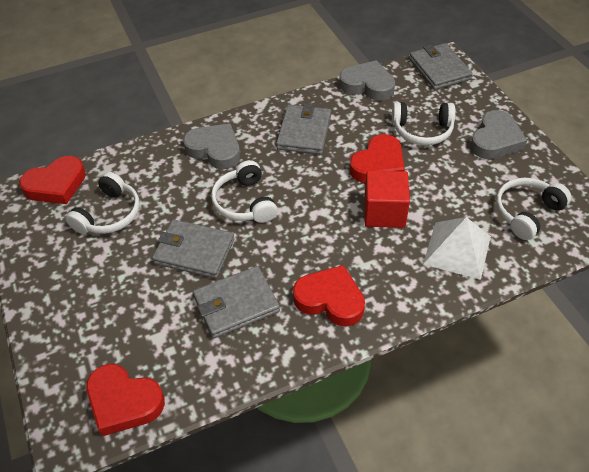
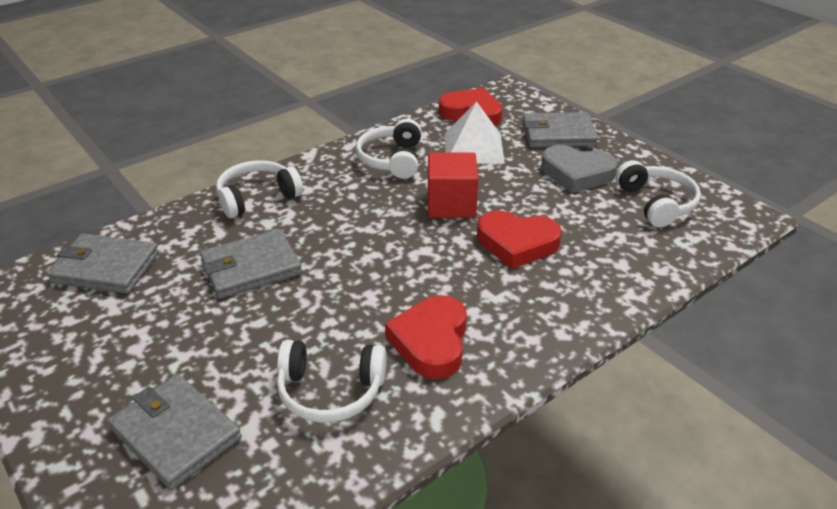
grey heart: [183,124,240,169] [339,60,395,101] [470,110,527,159] = 3 -> [541,145,617,193] = 1
red heart: [19,156,86,204] [86,364,165,436] [293,265,365,327] [350,134,405,183] = 4 -> [385,295,467,379] [439,88,503,126] [477,211,562,269] = 3

